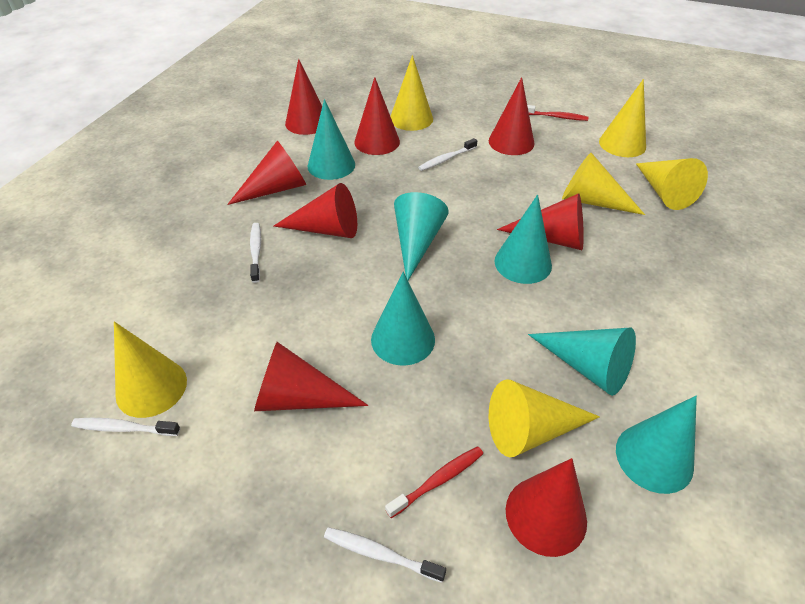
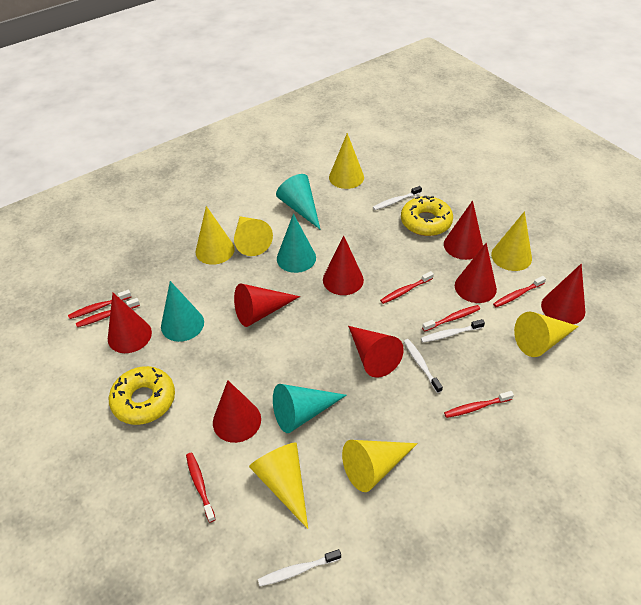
red toothbrush: [385,447,483,518] [527,105,589,121] = 2 -> [68,290,131,319] [76,298,140,327] [186,452,216,523] [380,271,434,304] [422,305,480,331] [444,391,514,418] [493,276,546,308] = 7
turquoise cone: [307,99,355,180] [371,272,435,366] [394,192,449,280] [494,195,552,284] [528,328,636,396] [616,396,697,494] = 6 -> [161,281,204,342] [273,384,346,433] [276,174,321,230] [277,213,316,273] = 4
yellow cone: [114,321,187,418] [390,55,433,131] [489,379,600,457] [562,153,645,215] [599,79,646,157] [636,158,708,210] = 6 -> [195,206,235,265] [234,216,273,256] [249,442,308,529] [329,133,364,189] [342,440,418,492] [491,211,532,271] [514,311,579,357] = 7
yellow donut: none = 0 -> [109,366,175,425] [401,196,453,236] = 2

